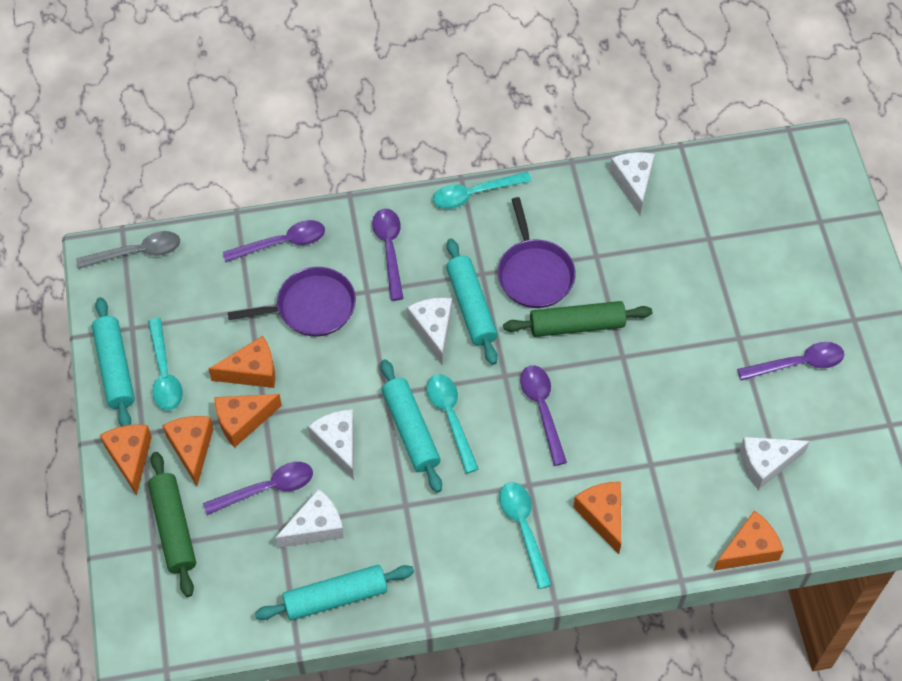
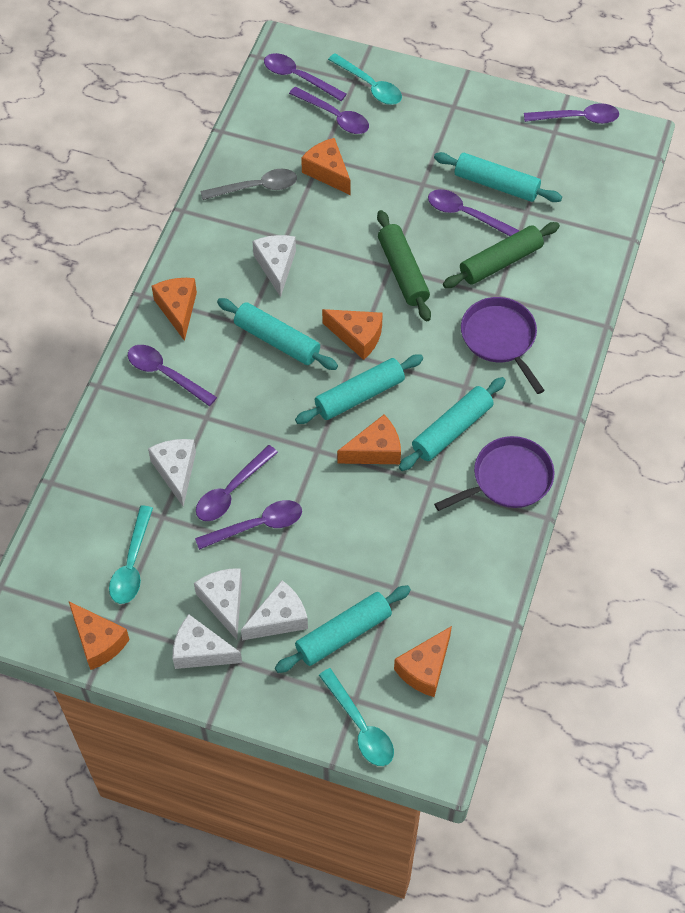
purple spoon: [203,462,313,515] [223,220,325,262] [372,209,403,301] [520,365,567,466] [737,342,844,381] = 5 -> [128,345,217,406] [195,500,302,550] [196,445,278,521] [264,53,347,101] [289,87,369,134] [428,189,520,236] [524,103,619,124] = 7
turquoise rolling pin: [92,297,135,426] [255,565,414,621] [381,359,442,493] [446,238,498,365] = 4 -> [217,298,338,370] [275,585,411,673] [295,354,423,424] [399,377,506,471] [434,152,562,202] = 5
turquoise spoon: [148,318,183,411] [427,374,478,473] [433,172,532,209] [499,482,552,589] = 4 -> [109,506,153,604] [319,668,394,766] [328,53,402,105] = 3

